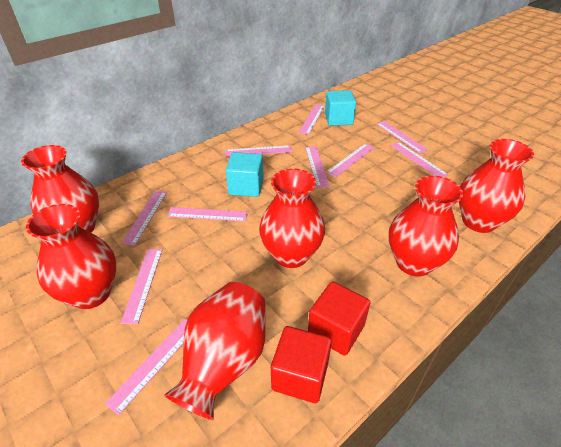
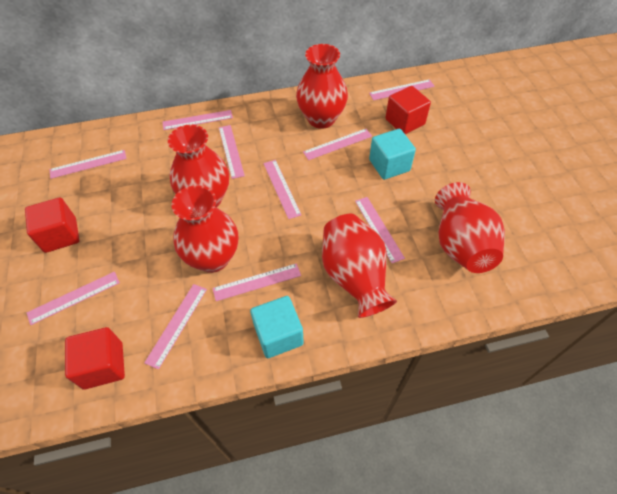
red cube: [271,326,332,403] [308,281,371,356] = 2 -> [25,197,80,253] [65,327,125,389] [385,86,431,134] = 3
red vase: [21,145,99,233] [26,204,116,309] [164,282,266,420] [259,168,325,268] [389,176,463,276] [459,139,534,233] = 6 -> [168,125,229,208] [172,185,238,273] [296,44,348,129] [322,214,397,318] [435,182,505,273] = 5

